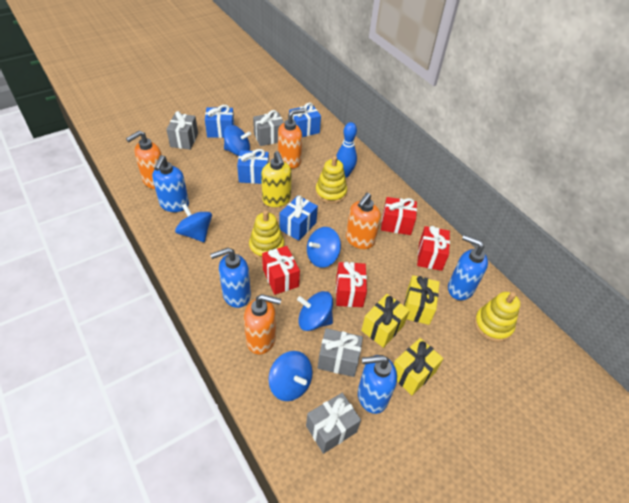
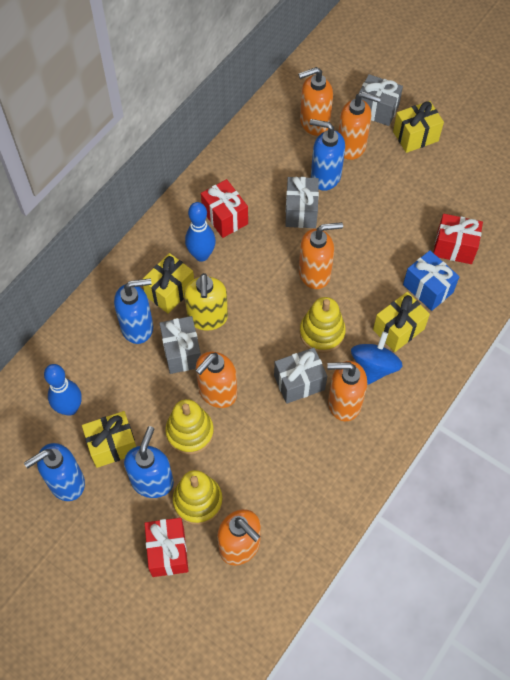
blue bowling pin: [336,122,357,178] = 1 -> [44,364,82,416] [185,202,216,262] = 2
blue gift: [205,105,234,138] [237,149,269,184] [280,196,318,241] [289,103,321,137] = 4 -> [403,250,460,311] = 1
blue spinning top: [175,204,212,242] [224,125,251,156] [268,351,312,401] [297,291,333,331] [307,227,341,268] = 5 -> [351,332,403,385] = 1
orange soap dispenser: [126,131,162,189] [244,294,281,355] [278,108,305,169] [346,193,381,249] = 4 -> [195,352,237,408] [217,509,261,566] [298,67,333,136] [299,222,343,289] [327,361,367,421] [338,92,381,160] = 6
red gift: [262,246,300,295] [336,262,367,307] [381,197,417,235] [417,226,450,271] = 4 -> [144,518,189,577] [201,179,248,238] [433,214,483,264] = 3
yellow gift: [361,294,410,348] [394,338,444,395] [404,275,440,325] = 3 -> [82,411,136,468] [143,253,194,314] [373,292,430,352] [393,101,444,153] = 4

